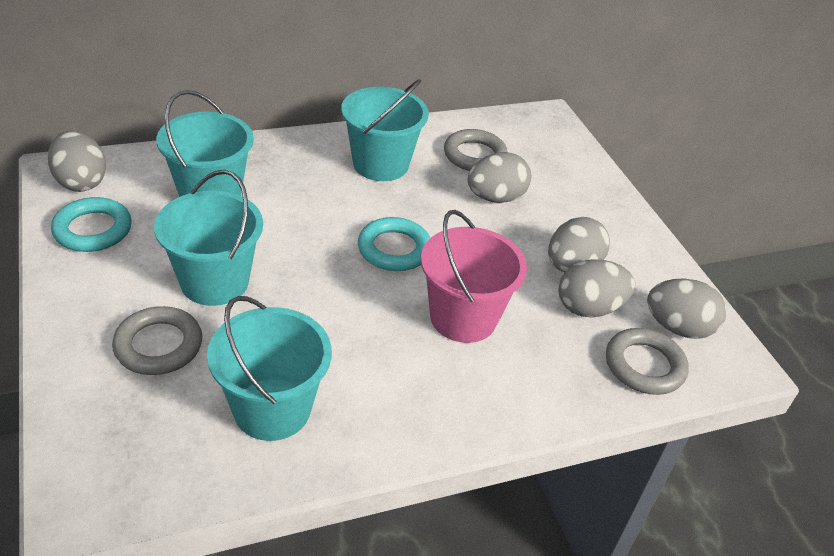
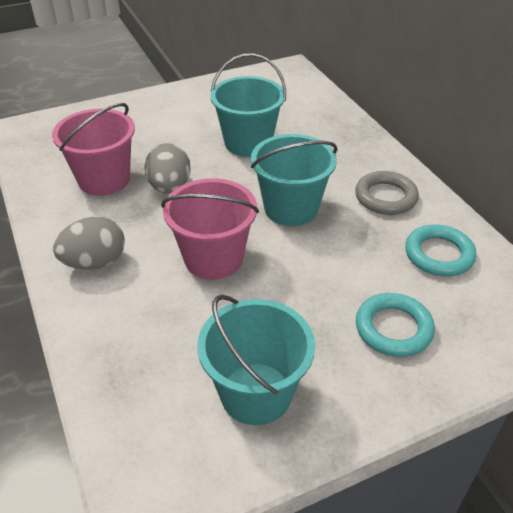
grey egg: [48,130,106,192] [468,152,531,203] [548,217,610,272] [558,259,635,317] [647,279,726,339] = 5 -> [53,216,125,270] [145,143,191,194] = 2
grey ring: [112,306,202,375] [444,129,507,171] [606,328,689,395] = 3 -> [355,171,419,215] = 1
pink bucket: [421,210,527,343] = 1 -> [52,103,135,196] [161,178,259,280] = 2
turquoise bucket: [154,170,263,306] [156,90,254,197] [207,296,332,441] [341,79,429,181] = 4 -> [197,295,315,425] [210,53,286,157] [251,134,338,226] = 3

